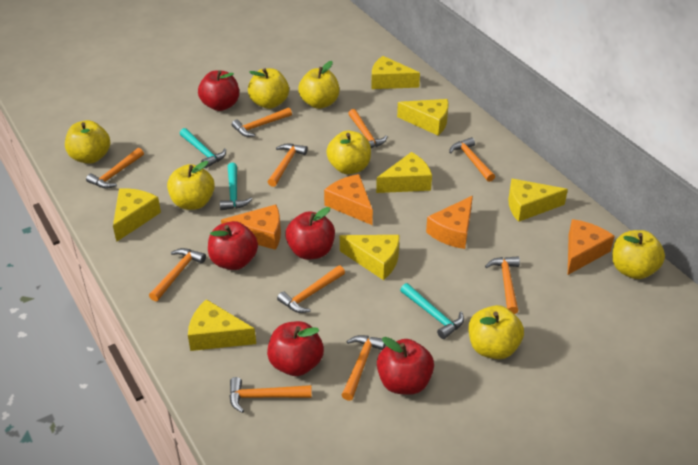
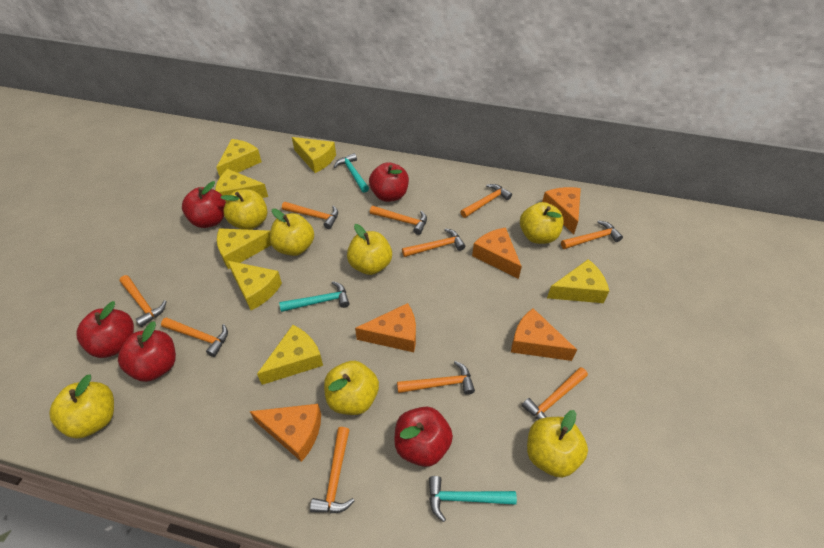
orange cheese: [221,205,281,250] [324,174,373,225] [426,196,473,249] [568,219,615,275] = 4 -> [249,404,321,462] [355,303,416,352] [472,228,522,279] [511,308,577,361] [542,187,581,234] = 5

